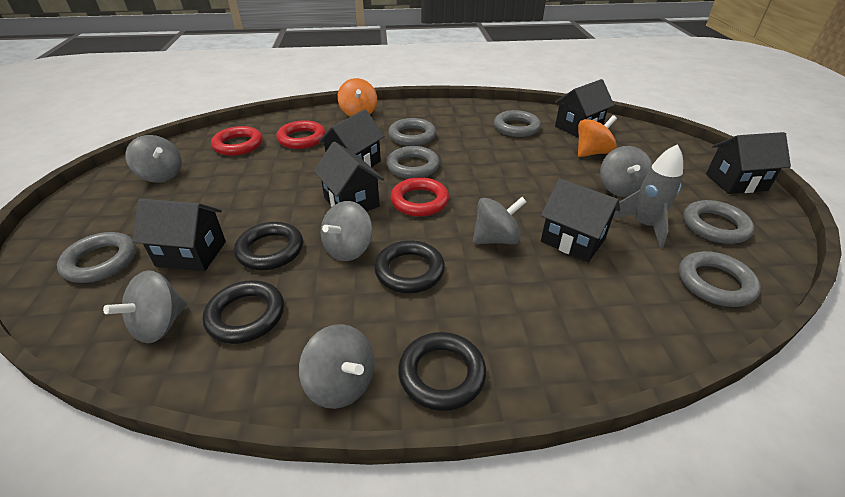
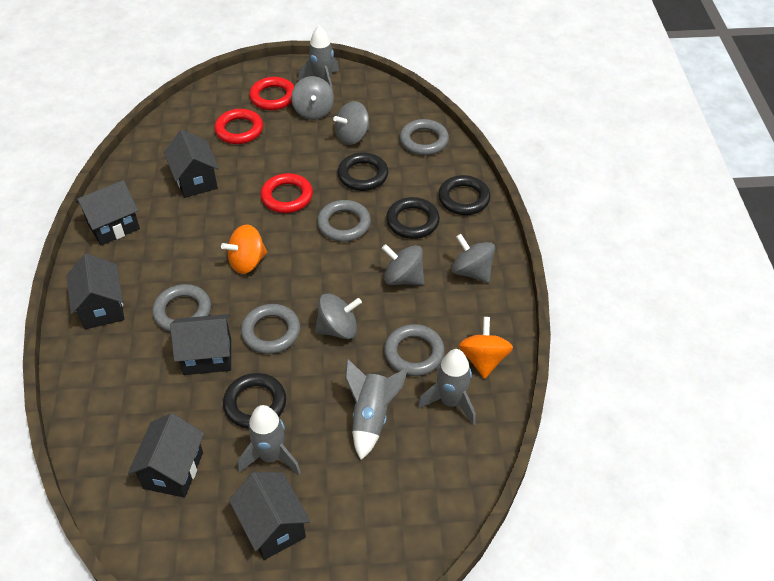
grey ring: [57,232,136,283] [387,146,440,179] [388,118,436,146] [494,110,541,137] [679,251,761,307] [683,200,754,244] = 6 -> [152,284,211,332] [241,304,300,354] [317,200,371,242] [384,324,445,376] [400,119,449,155] = 5
grey rocket: [613,144,683,248] = 1 -> [238,405,301,475] [298,26,339,91] [345,359,408,460] [418,349,476,426] = 4
grey spinning top: [103,270,187,343] [125,135,182,183] [299,324,375,409] [321,201,372,261] [473,197,527,244] [600,146,652,197] = 6 -> [291,76,334,120] [315,293,362,339] [333,101,369,145] [382,244,424,285] [452,234,495,283] = 5

